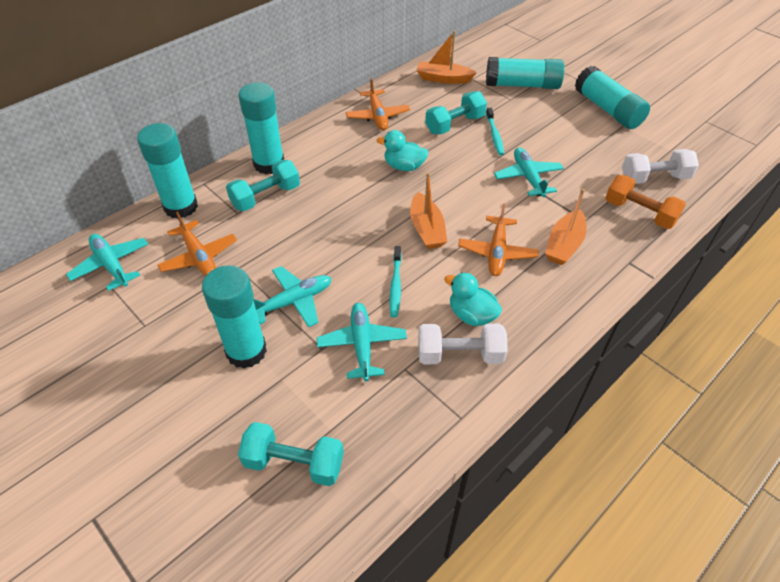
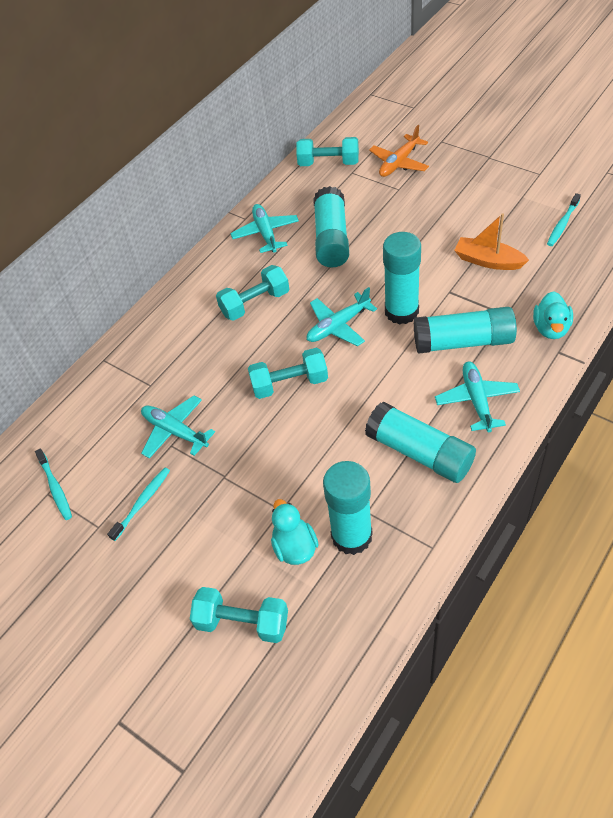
orange boat: [410,172,447,249] [417,31,477,84] [545,189,587,265] = 3 -> [454,213,529,270] = 1
orange dumbbell: [605,175,686,229] = 1 -> none = 0
orange plane: [157,212,237,276] [346,78,410,130] [458,204,539,276] = 3 -> [369,125,429,177] = 1
turquoise dumbbell: [226,160,300,211] [238,422,344,486] [425,91,487,134] = 3 -> [190,587,288,643] [216,265,289,321] [248,348,328,399] [296,137,359,166] = 4
turquoise toothbrush: [389,246,402,317] [486,108,504,155] = 2 -> [35,449,72,520] [107,468,170,541] [547,193,581,246] = 3
white dumbbell: [418,324,508,364] [622,149,699,184] = 2 -> none = 0

